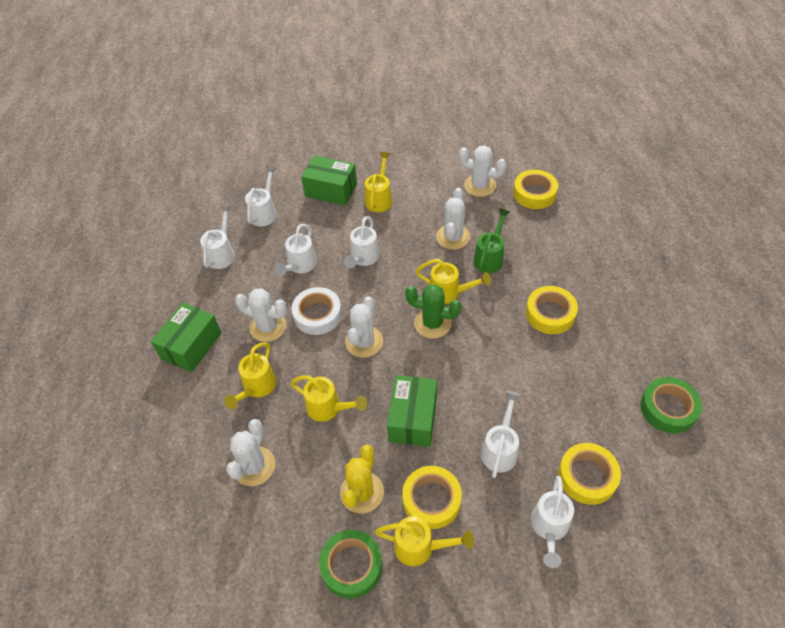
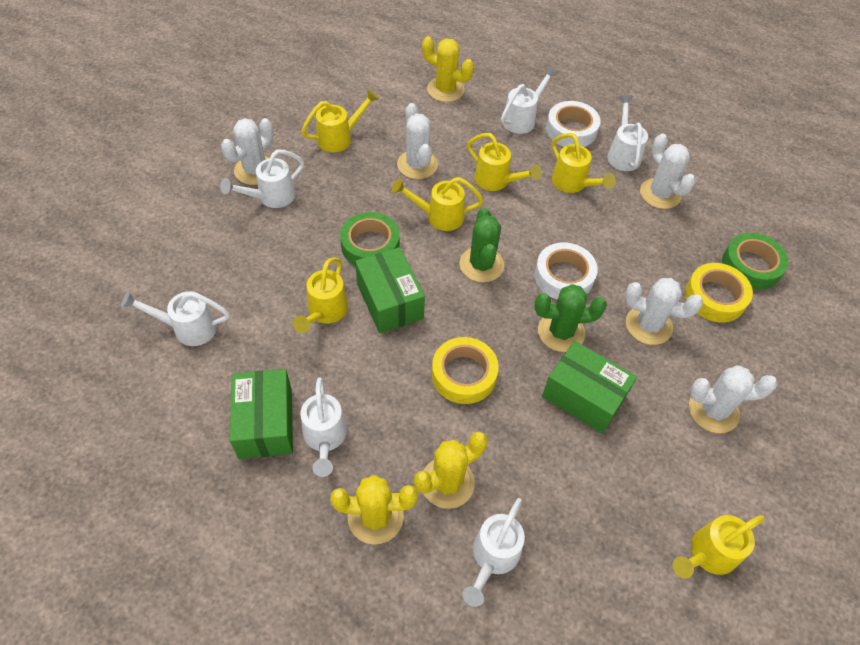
green cactus: [405,284,461,339] = 1 -> [459,208,504,283] [534,284,607,352] = 2
green watering can: [474,208,510,273] = 1 -> none = 0
white tape: [292,287,342,335] = 1 -> [534,242,598,300] [546,101,600,147] = 2
yellow cactus: [340,445,384,514] = 1 -> [330,475,418,545] [414,432,487,509] [422,36,474,102] = 3
yellow tape: [402,466,462,529] [513,170,558,209] [526,286,578,334] [558,443,621,505] = 4 -> [432,337,499,404] [685,263,753,323] = 2
yellow watering can: [224,342,277,409] [290,375,367,422] [365,152,392,212] [375,516,474,566] [416,259,491,304] = 5 -> [293,257,348,333] [301,89,379,152] [392,177,483,231] [467,133,541,191] [552,133,615,193] [672,515,765,579] = 6

